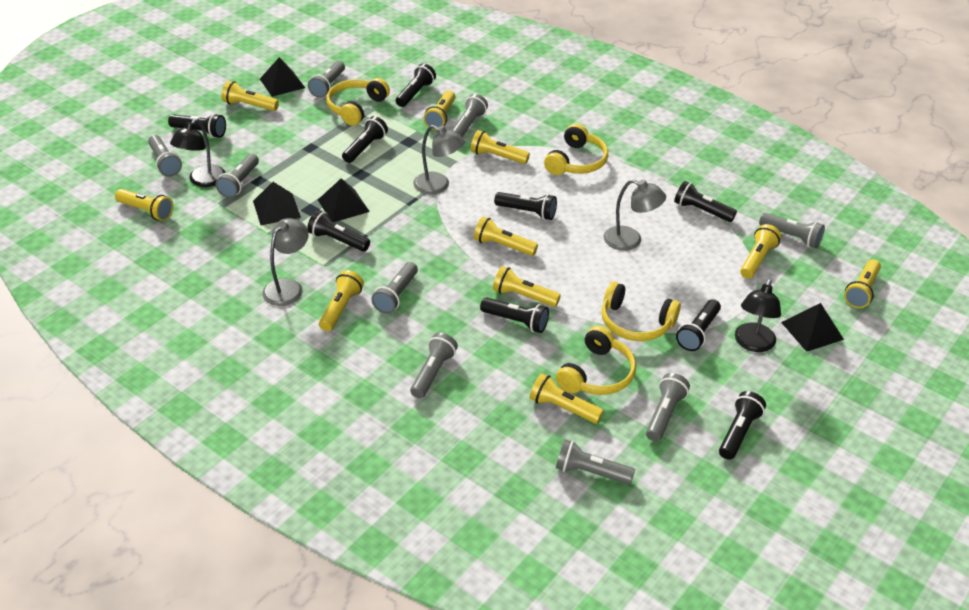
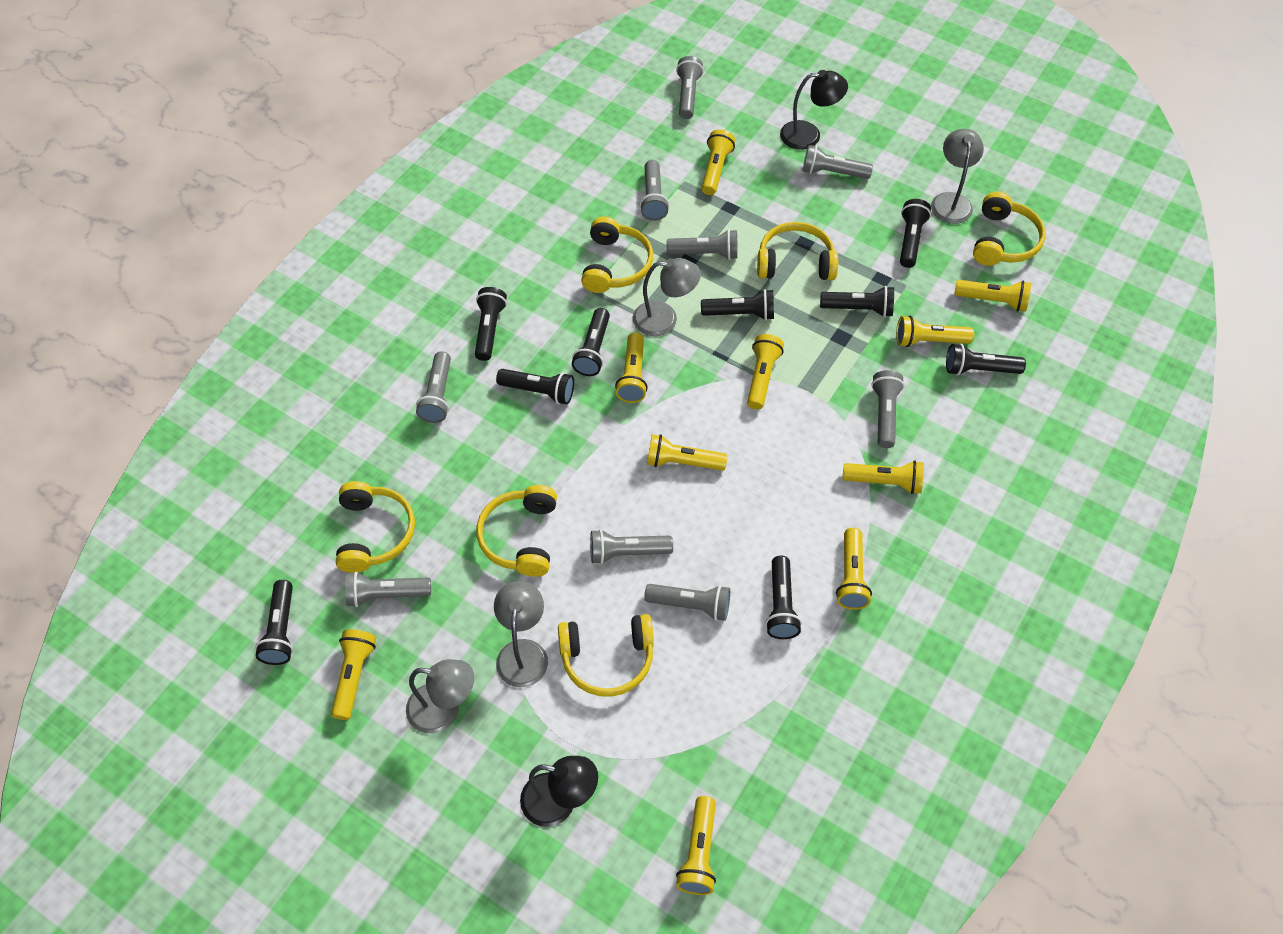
black pyramid: [253,182,301,225] [260,57,305,97] [318,178,370,222] [781,303,844,352] = 4 -> none = 0
grey lamp: [262,218,309,306] [413,125,465,195] [604,179,666,251] = 3 -> [406,659,474,733] [494,581,548,688] [633,258,701,336] [931,129,984,224] = 4
yellow headphones: [326,78,390,126] [544,123,608,175] [556,326,636,395] [602,282,681,341] = 4 -> [336,481,415,573] [477,485,557,577] [558,614,654,697] [581,216,653,293] [757,222,838,280] [973,191,1046,266] = 6

